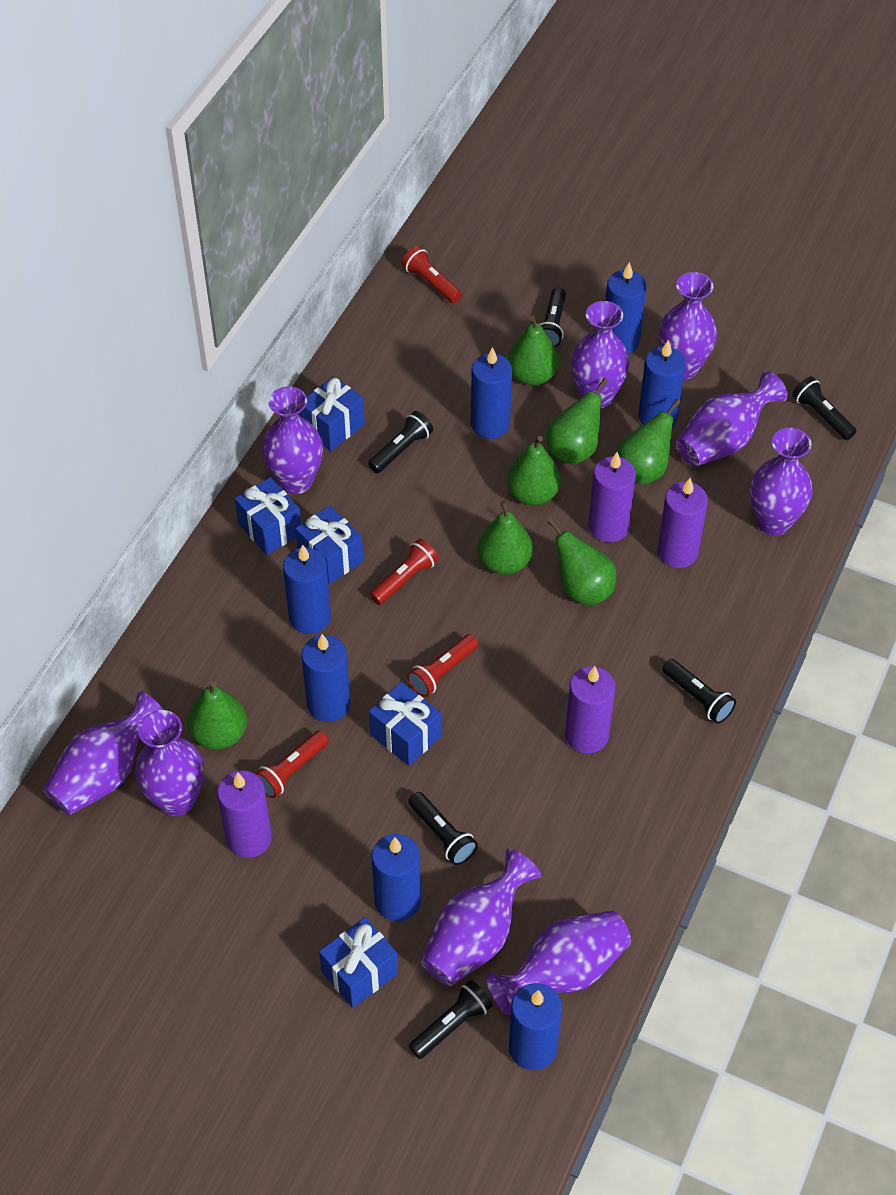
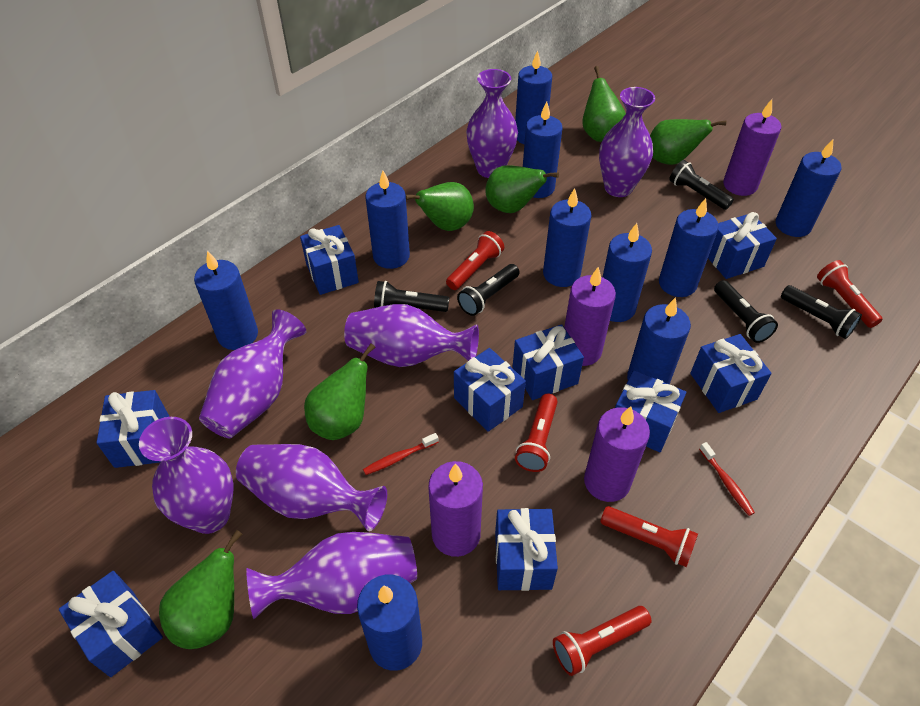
black flashlight: [368,411,433,473] [408,792,478,865] [409,980,493,1059] [540,288,566,347] [662,659,736,724] [792,376,856,440] = 6 -> [374,281,449,312] [457,264,520,316] [669,160,734,210] [714,280,778,343] [781,285,862,339] = 5
blue candle: [283,545,331,634] [302,634,350,722] [372,834,421,921] [471,347,512,439] [509,983,562,1070] [606,262,647,353] [638,340,686,427] = 7 -> [194,251,258,350] [357,575,422,671] [365,171,410,269] [515,50,552,144] [523,102,563,198] [543,188,592,287] [603,223,652,322] [627,297,691,385] [659,198,719,297] [776,139,841,237] = 10
blue gift: [235,477,301,555] [295,506,363,584] [300,376,365,451] [319,917,398,1008] [369,682,441,766] = 5 -> [59,571,163,677] [96,390,169,468] [300,225,359,295] [454,348,526,432] [495,508,558,591] [513,324,584,400] [615,370,686,452] [690,334,772,413] [708,212,777,279] = 9
green pear: [187,681,247,749] [477,500,533,575] [507,316,559,386] [507,436,561,506] [546,378,608,465] [547,518,616,605] [616,399,681,485] = 7 -> [159,530,242,649] [304,343,375,440] [406,182,474,231] [485,165,559,213] [582,66,626,142] [650,119,726,165] = 6
purple vase: [43,690,163,815] [135,710,204,816] [262,386,323,494] [421,849,541,986] [486,910,631,1015] [571,301,630,408] [659,272,717,380] [676,371,788,467] [750,428,812,535] = 9 -> [139,417,234,534] [199,309,306,438] [236,444,387,531] [246,532,417,619] [344,304,479,367] [466,69,518,178] [599,87,655,197] = 7
red flashlight: [255,731,328,798] [370,539,439,605] [402,246,462,303] [407,634,478,697] = 4 -> [446,231,504,290] [515,394,558,472] [553,606,651,676] [600,506,698,567] [817,260,883,328] = 5
red toothbrush: none = 0 -> [363,433,439,475] [699,442,755,516] = 2

